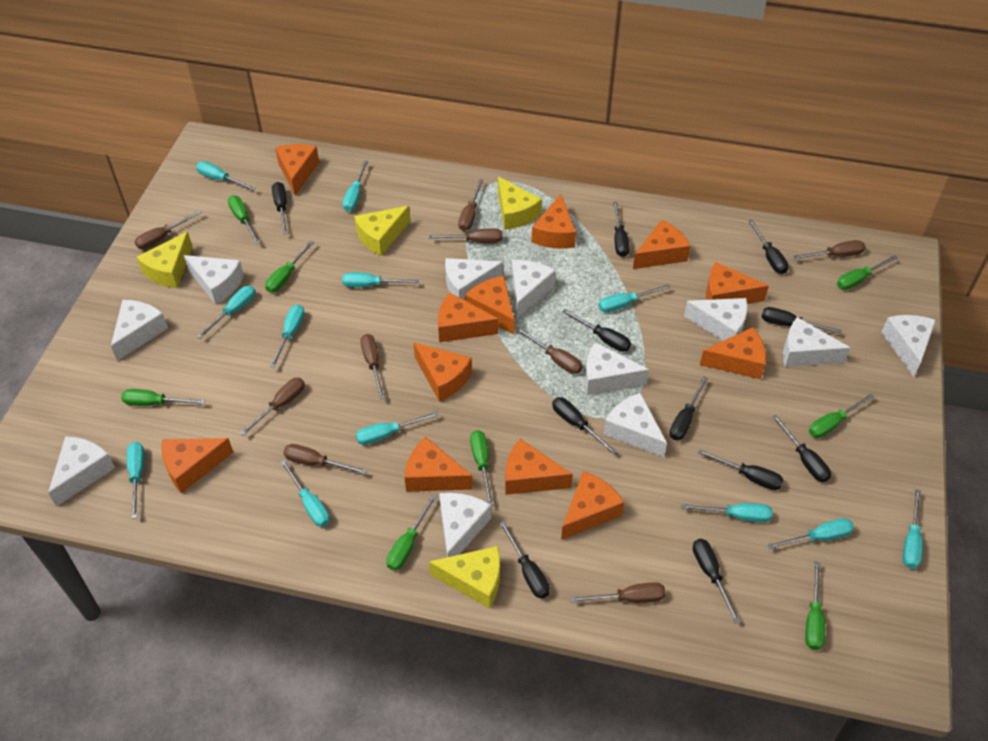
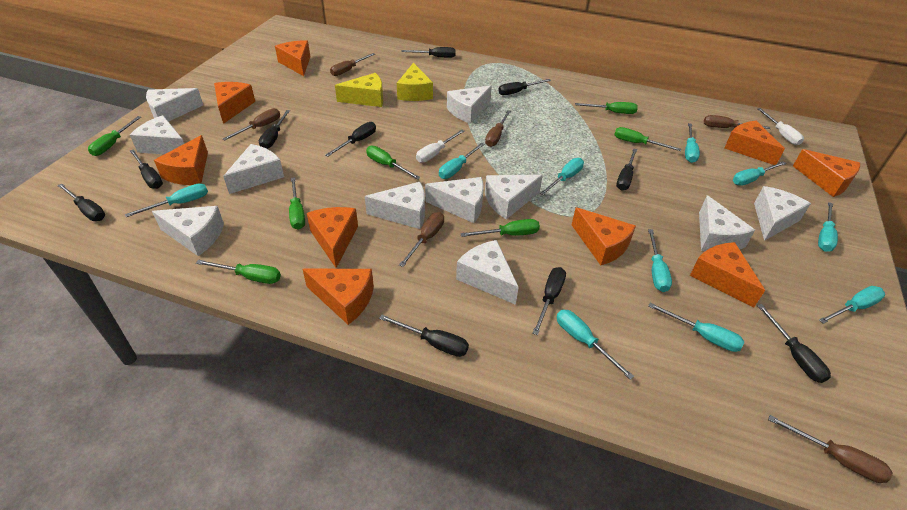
black screwdriver: [272,182,288,235] [499,521,550,599] [552,397,617,454] [562,309,631,352] [613,202,630,257] [670,376,708,440] [693,539,741,623] [698,449,784,490] [748,220,788,274] [762,307,842,334] [772,415,831,482] = 11 -> [57,184,105,221] [130,149,163,189] [259,110,290,149] [325,122,376,157] [379,315,469,357] [402,47,456,58] [498,79,551,95] [532,267,566,335] [616,148,637,190] [757,304,831,383] = 10
brown screwdriver: [135,210,202,249] [240,378,305,436] [283,444,367,474] [361,334,385,399] [429,228,503,243] [458,179,484,231] [516,328,582,374] [571,582,666,603] [793,240,865,259] = 9 -> [223,108,280,140] [330,53,375,76] [399,212,444,267] [485,110,511,147] [704,115,771,129] [768,415,893,483] = 6
green screwdriver: [121,389,205,406] [228,195,260,244] [265,241,314,293] [386,495,437,571] [470,430,494,506] [805,561,825,650] [809,393,875,438] [837,255,898,290] = 8 -> [88,116,141,156] [196,260,281,284] [289,177,305,230] [366,146,421,180] [460,219,540,237] [575,102,638,114] [614,127,682,151] = 7
orange cheese: [161,438,233,493] [275,144,319,195] [404,437,473,492] [413,342,472,402] [438,293,498,342] [465,276,515,335] [505,439,573,495] [532,194,576,249] [561,471,624,540] [633,220,690,269] [700,327,766,379] [706,262,769,304] = 12 -> [154,135,208,185] [214,82,255,124] [275,40,311,76] [302,269,374,325] [307,207,358,268] [572,207,636,265] [690,242,765,307] [724,121,785,165] [793,149,860,197] = 9
turquoise screwdriver: [127,442,145,519] [196,161,256,191] [197,286,255,338] [270,305,305,368] [280,460,330,527] [342,272,419,287] [343,161,368,211] [356,412,439,445] [599,284,671,313] [681,503,773,522] [767,518,854,549] [903,489,923,569] = 12 -> [125,183,208,217] [439,143,485,179] [540,158,584,195] [557,309,634,379] [648,229,672,292] [648,303,744,352] [685,123,700,163] [733,161,787,186] [818,202,838,252] [819,286,885,324] = 10
white screwdriver: none = 0 -> [416,130,465,163] [757,108,804,145] = 2
yellow cheese: [136,231,193,288] [354,206,410,256] [429,546,500,609] [498,176,542,230] = 4 -> [335,73,383,107] [397,63,433,101] = 2

